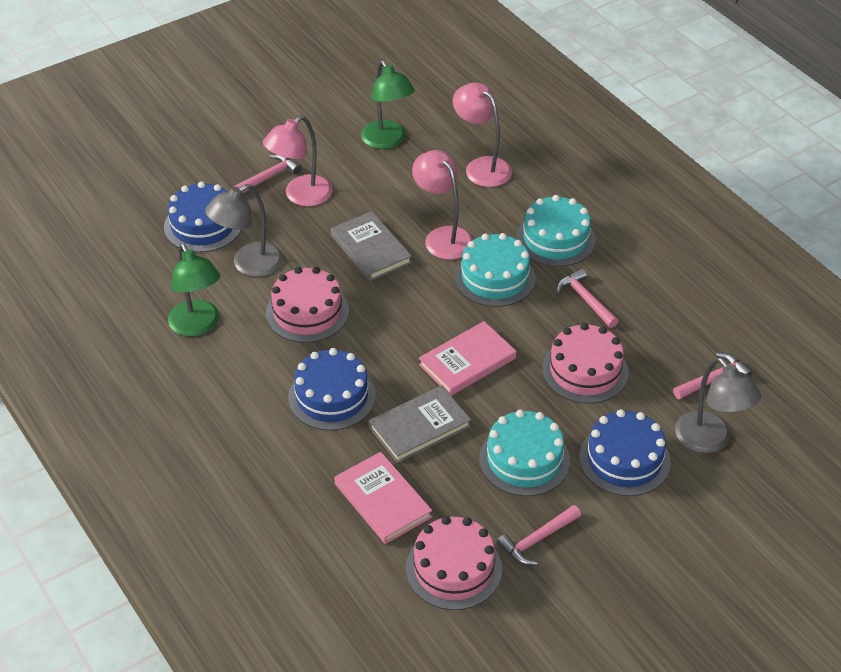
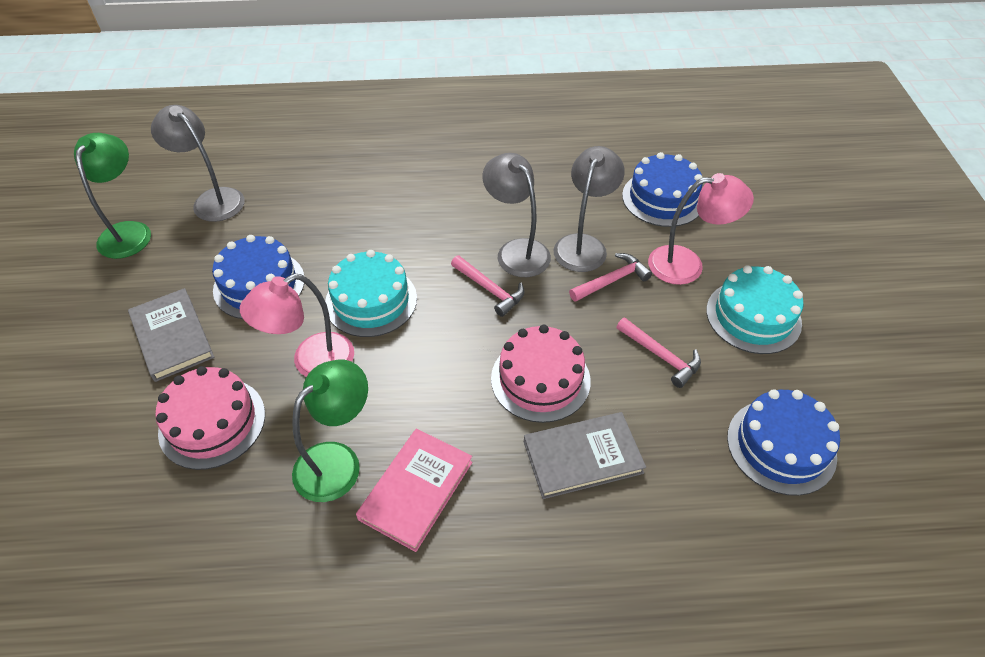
grey lamp: [205,184,283,277] [675,357,761,453] = 2 -> [151,105,245,222] [483,153,551,277] [554,146,625,272] = 3
pink book: [334,452,432,544] [419,321,516,396] = 2 -> [356,429,472,552] = 1
pink cake: [266,267,349,343] [406,516,502,610] [542,323,629,404] = 3 -> [155,366,265,470] [491,325,591,423] = 2
pink hammer: [233,154,301,194] [497,505,581,565] [557,269,618,328] [673,353,752,399] = 4 -> [451,255,524,317] [569,253,652,302] [617,318,701,388] = 3
pink lamp: [263,115,333,206] [412,150,473,260] [453,82,512,187] = 3 -> [240,274,354,377] [648,173,754,285] = 2
turquoise cake: [455,233,536,307] [479,410,570,496] [516,195,596,267] = 3 -> [325,250,417,337] [706,265,804,354] = 2

